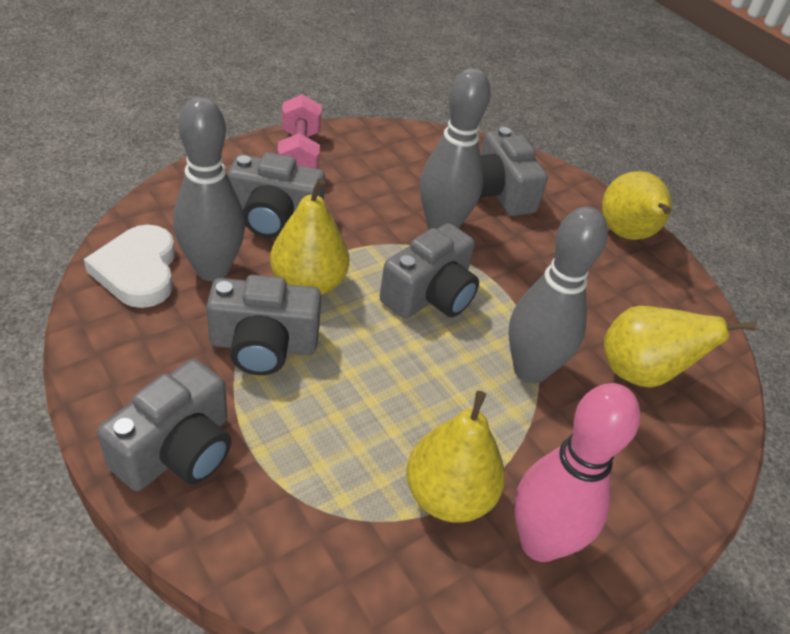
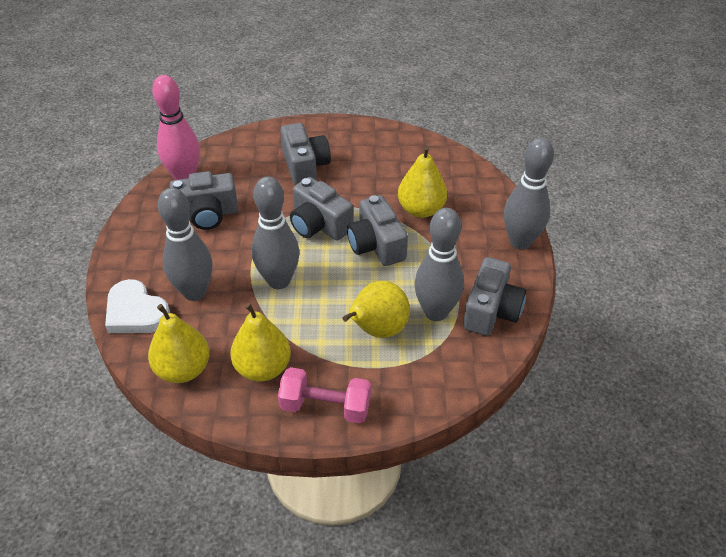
grey bowling pin: [173,97,245,281] [420,68,491,230] [508,207,608,384] = 3 -> [158,188,212,301] [252,176,300,289] [414,208,464,321] [504,138,554,249] = 4

